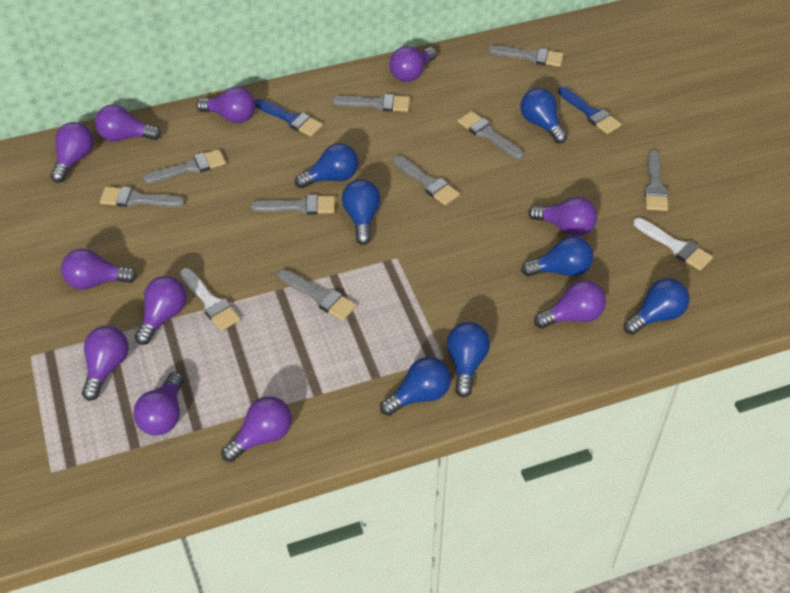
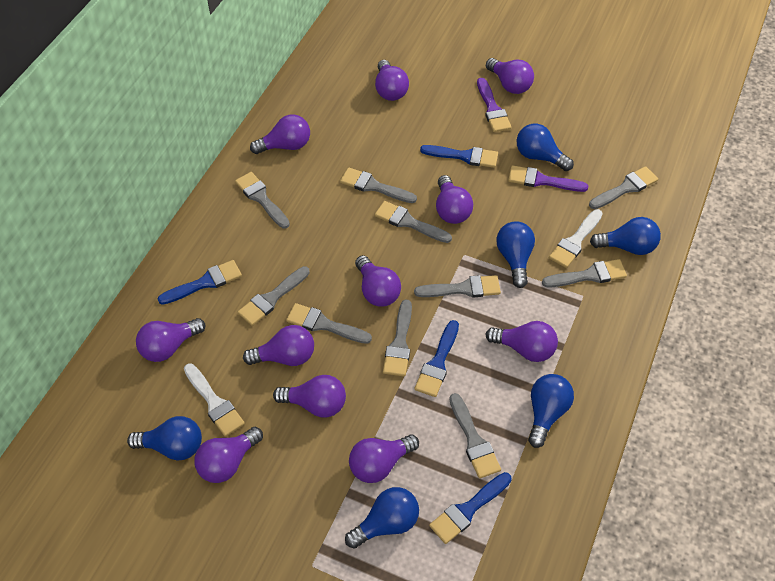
blue brush: [255,99,323,137] [558,87,621,134] = 2 -> [158,260,242,305] [414,320,459,397] [420,145,498,168] [429,472,512,544] = 4
blue light bulb: [295,143,358,188] [342,179,381,245] [380,357,451,416] [447,322,490,397] [520,88,567,144] [521,236,594,277] [624,278,689,335] = 7 -> [127,416,202,461] [345,487,419,549] [496,222,535,288] [517,124,574,171] [528,374,574,448] [590,217,661,255] = 6
grey brush: [100,187,185,207] [144,149,226,183] [250,195,335,215] [278,269,357,321] [332,94,410,112] [393,156,460,205] [458,111,524,159] [489,45,564,67] [644,150,668,211] = 9 -> [235,172,290,229] [238,266,310,326] [286,303,372,344] [340,167,417,203] [375,201,452,243] [383,299,412,376] [414,275,501,298] [450,393,501,478] [542,259,627,287] [589,166,658,209] = 10
purple brush: none = 0 -> [477,78,512,132] [508,165,589,192] = 2

